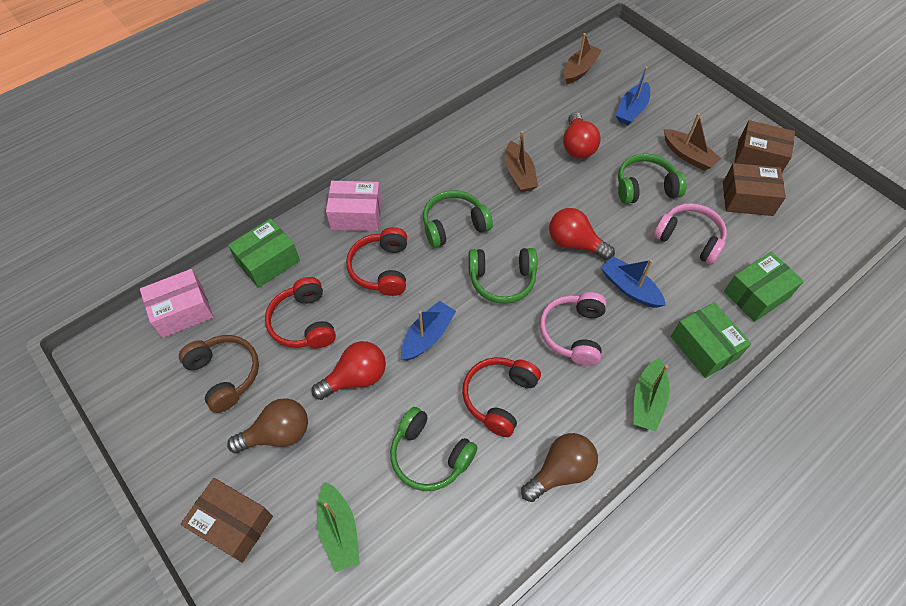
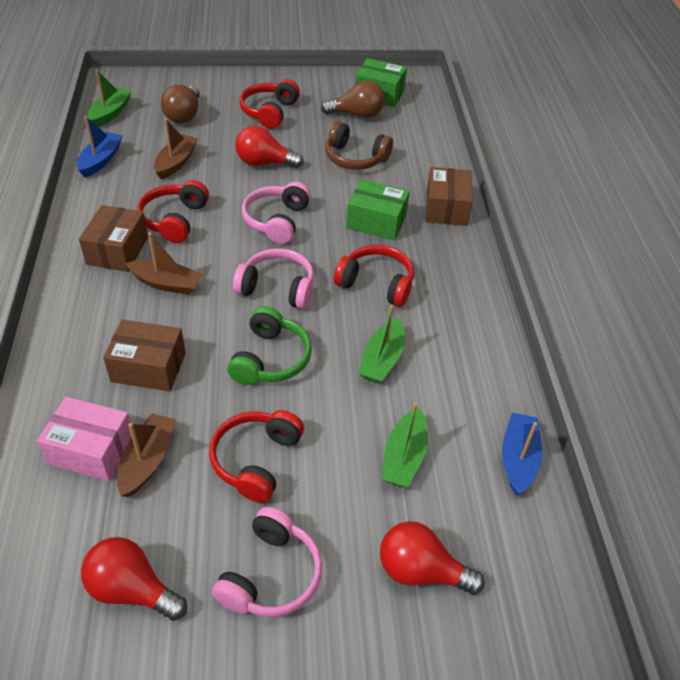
blue boat: [401,301,456,361] [601,256,666,308] [616,67,650,125] = 3 -> [77,116,123,177] [502,413,542,495] = 2
green boat: [317,482,360,572] [633,358,670,431] = 2 -> [87,70,132,127] [359,305,405,384] [381,403,428,487] = 3
green box: [228,218,300,288] [671,302,751,378] [724,252,804,322] = 3 -> [346,179,410,240] [355,58,407,107] = 2
green headphones: [390,407,478,491] [423,190,493,248] [468,248,537,304] [618,153,687,204] = 4 -> [227,306,312,385] = 1
pink box: [140,269,213,338] [326,181,382,231] = 2 -> [37,397,132,481] = 1
pink headphones: [540,292,606,366] [653,203,727,265] = 2 -> [212,507,322,617] [233,248,314,309] [242,182,311,244] = 3
red headphones: [265,277,336,348] [346,227,407,296] [462,357,541,437] = 3 -> [137,180,209,243] [209,410,304,503] [239,79,300,129] [334,245,414,307] = 4

